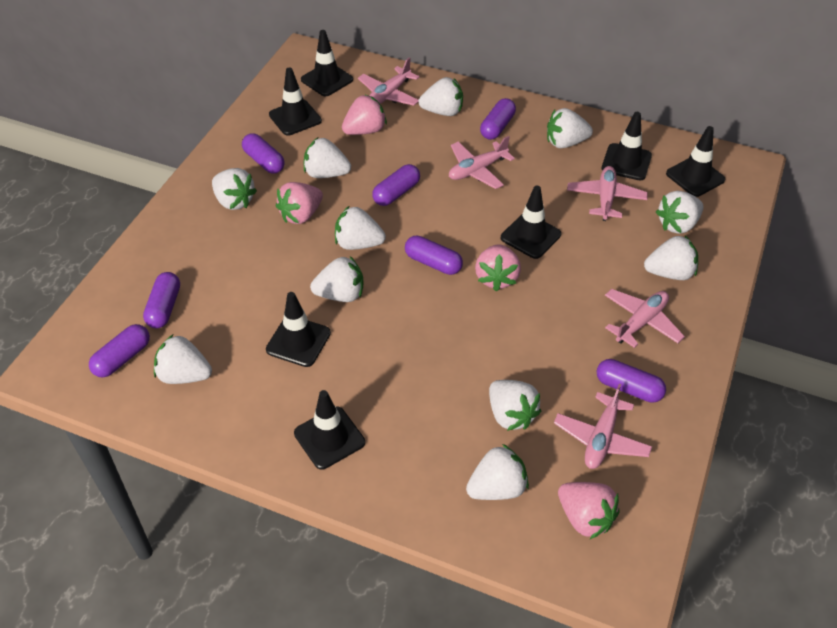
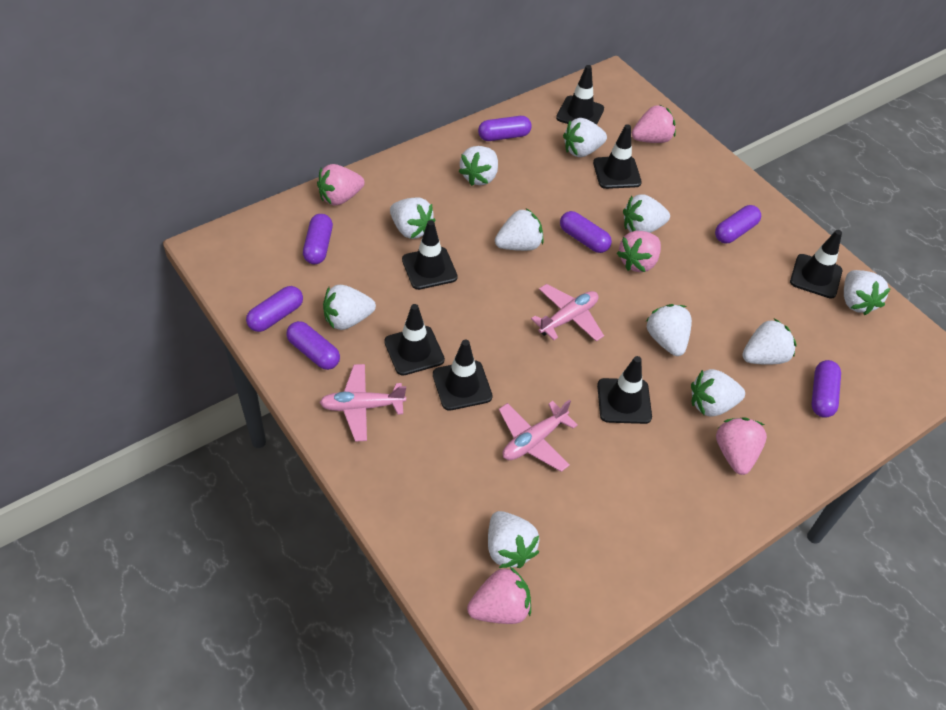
pink plane: [358,57,419,106] [449,136,515,189] [554,384,652,469] [567,166,648,221] [605,289,685,348] = 5 -> [319,364,406,442] [499,399,578,472] [531,284,604,341] = 3
pink strawberry: [276,182,323,224] [342,95,387,135] [475,244,521,291] [558,482,620,539] = 4 -> [317,164,365,206] [467,567,531,624] [617,231,661,272] [632,104,676,143] [716,417,767,475] = 5

